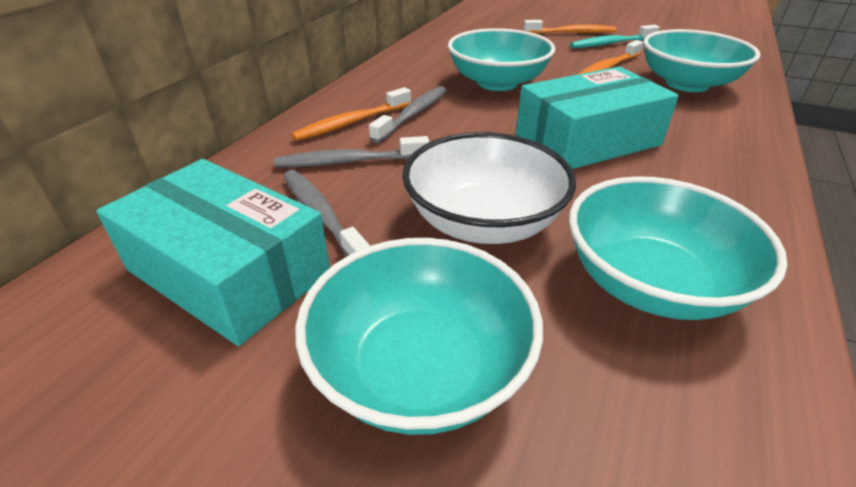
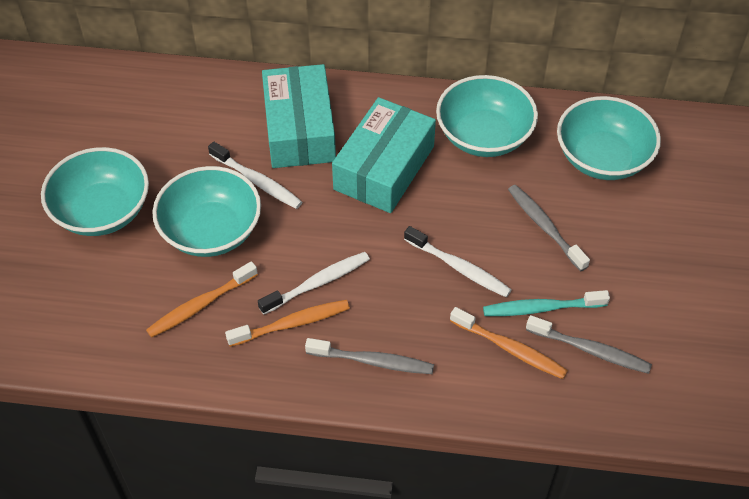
white bowl: [402,132,576,244] = 1 -> none = 0
white toothbrush: none = 0 -> [208,141,302,209] [258,252,370,315] [404,226,512,297] = 3

